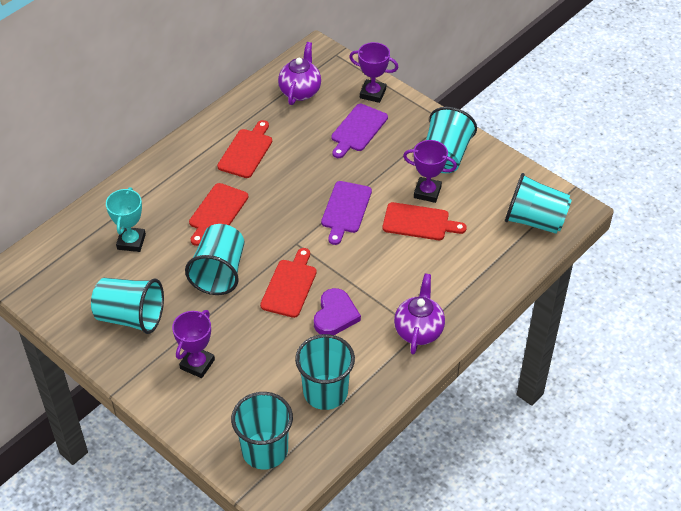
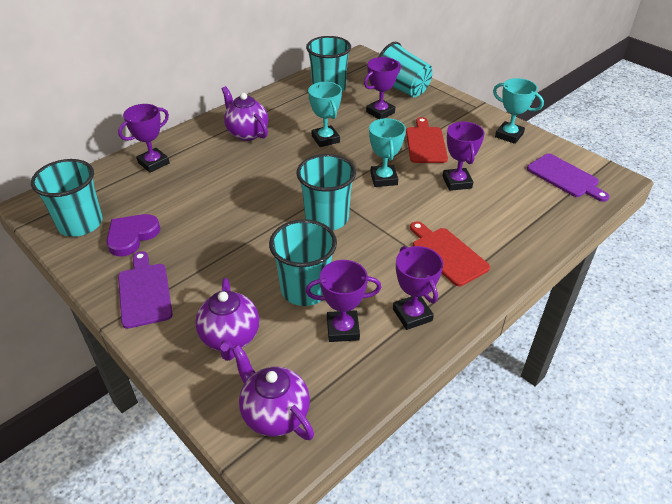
purple teapot: [278,42,321,105] [394,274,445,355] = 2 -> [195,278,259,361] [222,86,268,141] [232,345,314,440] = 3
purple trophy: [172,310,215,378] [349,42,399,103] [403,140,457,203] = 3 -> [118,104,170,173] [306,260,381,342] [364,57,401,119] [393,246,443,330] [443,122,485,191] = 5
red cutting board: [189,183,249,246] [217,120,272,178] [260,248,317,318] [383,202,467,240] = 4 -> [406,117,448,163] [410,221,490,286] = 2
turquoise cup: [91,278,164,334] [185,224,245,295] [231,392,293,469] [295,334,355,410] [426,107,477,173] [505,173,572,234] = 6 -> [31,159,103,237] [269,219,337,306] [297,154,356,230] [306,36,351,92] [378,42,432,97] = 5
turquoise trophy: [106,187,146,252] = 1 -> [308,82,342,147] [369,118,406,187] [493,78,544,144] = 3

